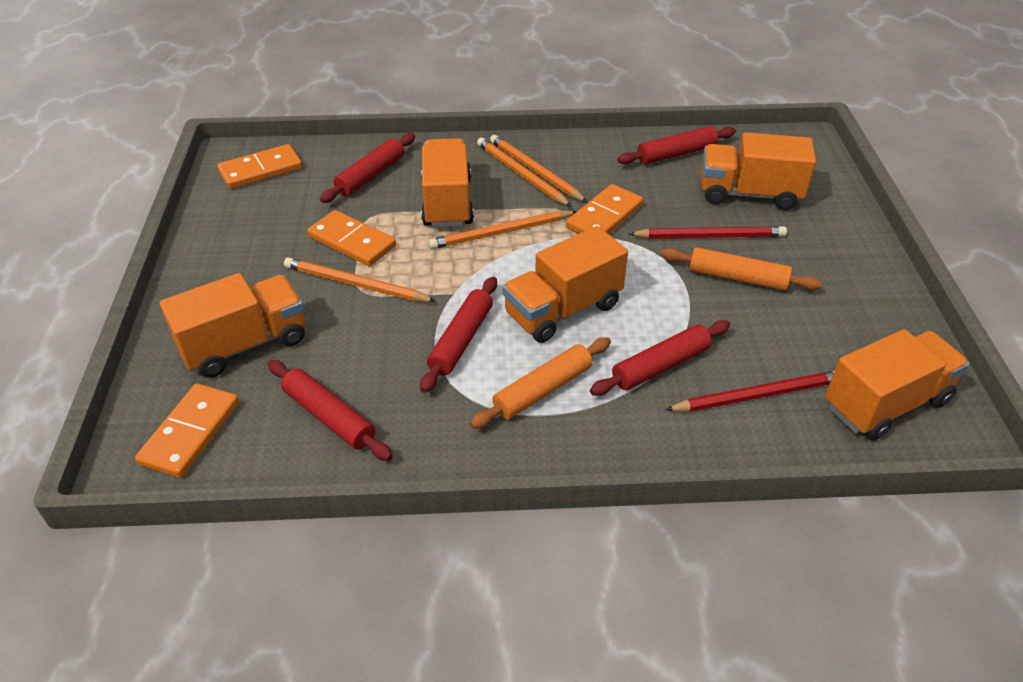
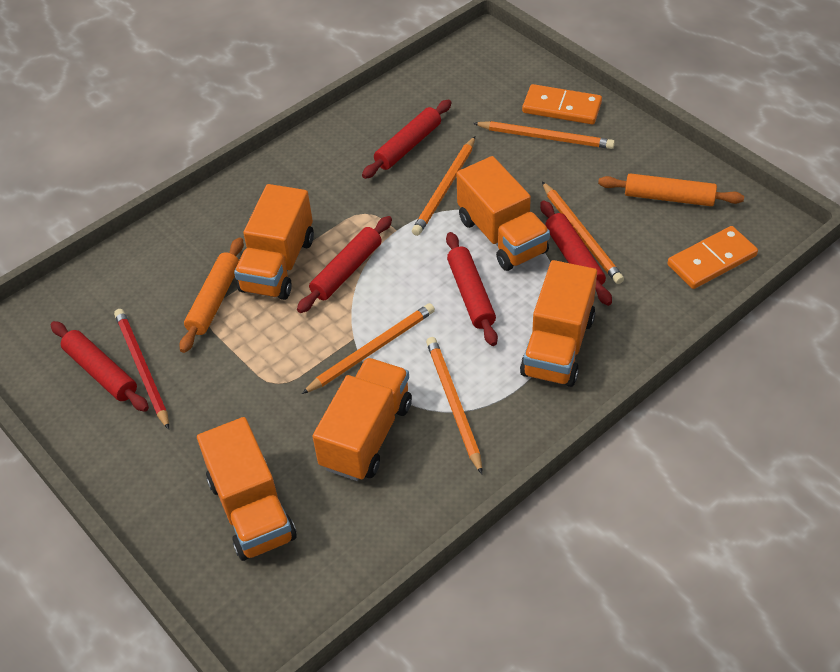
orange domino: [135,383,239,478] [217,144,302,189] [307,210,396,267] [566,184,643,234] = 4 -> [522,84,602,124] [667,226,758,289] = 2
orange pencil: [284,257,436,302] [428,211,577,249] [477,137,572,207] [490,135,587,202] = 4 -> [302,303,435,394] [412,136,475,236] [426,337,482,474] [473,121,615,149] [542,182,624,284] = 5
red pencil: [629,226,787,239] [665,371,834,412] = 2 -> [114,309,169,430] = 1

